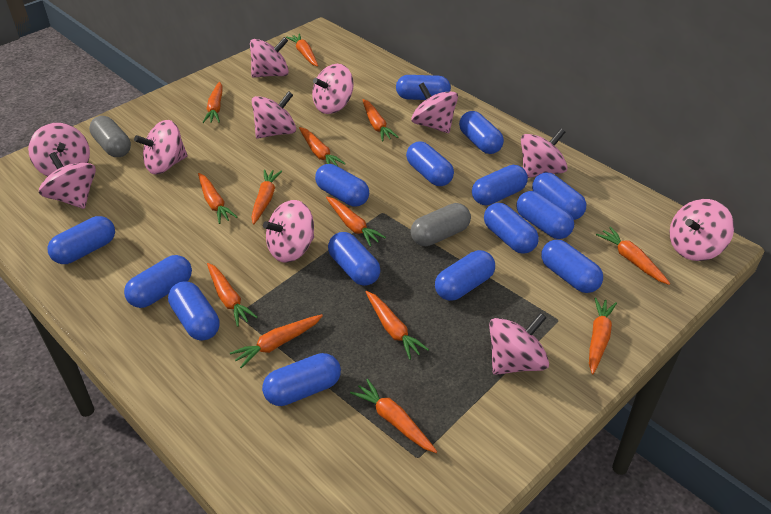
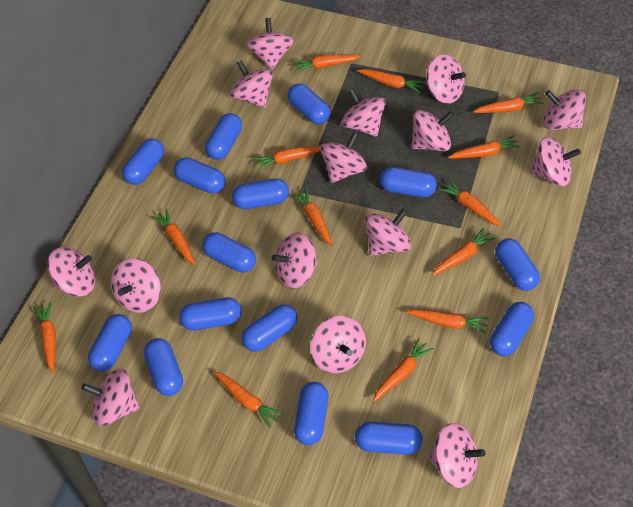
grey capsule: [89,116,131,157] [411,203,471,246] = 2 -> none = 0
pink spinning top: [28,123,90,176] [39,152,96,209] [134,120,188,174] [250,37,289,78] [252,91,296,138] [263,200,314,263] [312,64,354,114] [411,82,458,133] [489,313,549,375] [521,128,568,178] [670,199,734,261] = 11 -> [47,247,95,297] [82,369,140,426] [111,258,161,313] [230,60,273,108] [246,18,294,70] [272,233,318,289] [311,316,366,373] [320,132,368,183] [341,88,386,137] [365,209,411,256] [411,110,454,151] [427,54,466,104] [429,423,485,488] [530,137,581,186] [543,89,586,130] = 15

